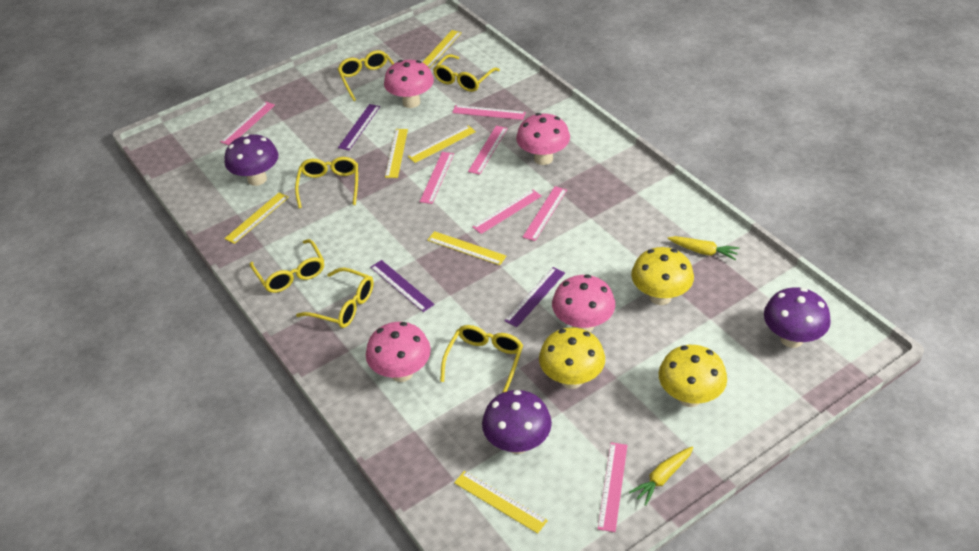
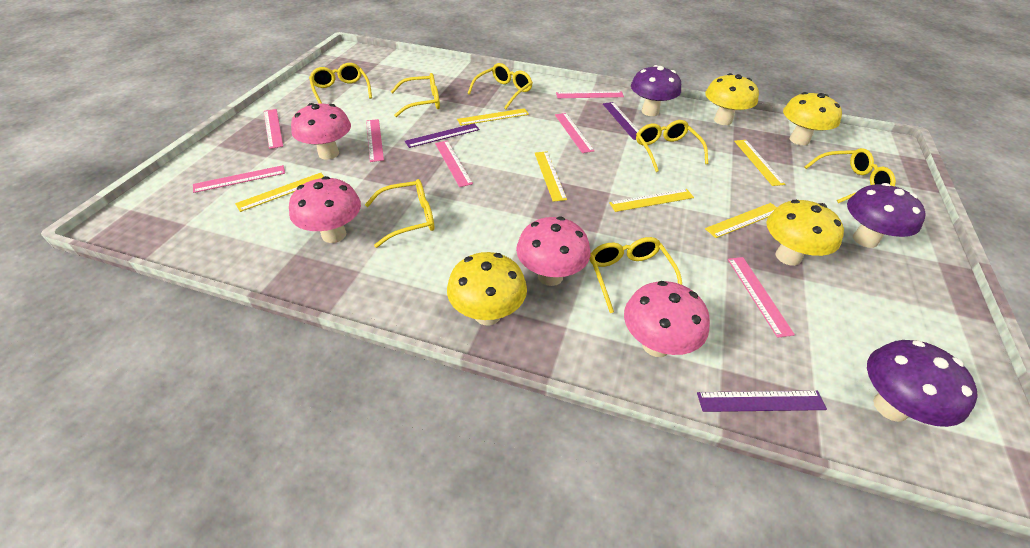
yellow carrot: [629,446,694,506] [667,236,739,260] = 2 -> none = 0
yellow glasses: [250,239,324,293] [295,157,358,209] [296,268,374,328] [338,50,394,101] [433,54,500,92] [440,325,523,393] = 6 -> [309,63,372,104] [365,179,434,248] [391,73,440,117] [467,63,533,109] [590,237,682,313] [636,120,708,172] [805,148,896,203] = 7
yellow mushroom: [539,328,605,389] [631,247,694,305] [659,345,727,407] = 3 -> [447,252,527,325] [705,73,759,125] [766,200,844,266] [783,92,842,145] = 4

